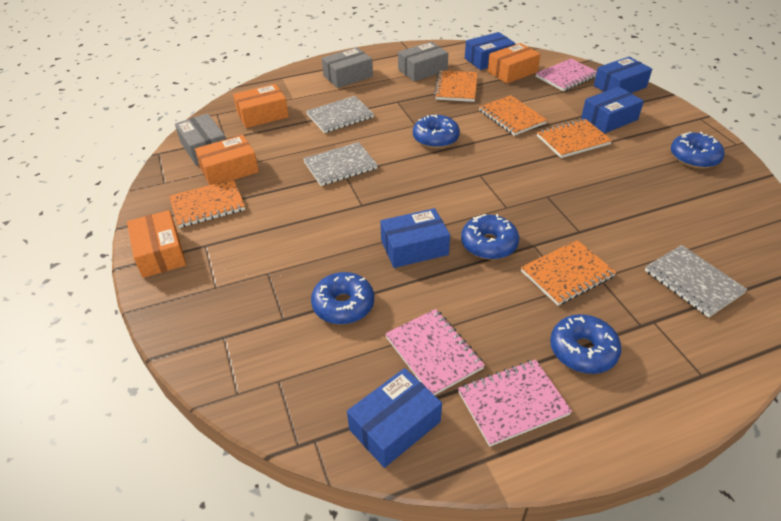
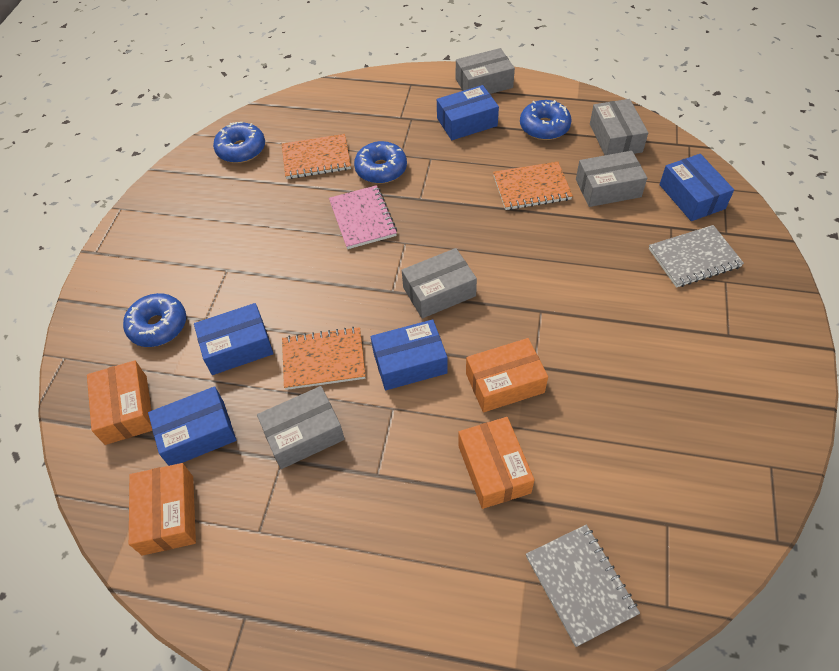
blue donut: [311,272,374,325] [413,115,460,148] [461,214,519,260] [550,314,622,374] [671,132,725,169] = 5 -> [123,293,186,347] [213,122,265,163] [354,141,407,184] [520,100,572,140] = 4
grey box: [175,113,226,166] [322,47,373,88] [398,42,448,82] = 3 -> [257,386,345,469] [402,248,477,318] [456,48,515,94] [576,151,647,207] [590,99,648,155] = 5
grey notebook: [303,142,378,186] [306,96,374,133] [645,245,748,318] = 3 -> [526,525,640,647] [649,225,744,287] = 2
orange notebook: [169,179,245,228] [434,70,477,102] [479,95,547,136] [521,240,617,306] [537,119,612,158] = 5 -> [282,134,351,179] [282,327,365,390] [493,162,573,210] = 3
pink notebook: [385,309,485,395] [458,359,572,447] [536,59,597,91] = 3 -> [329,185,397,249] = 1

